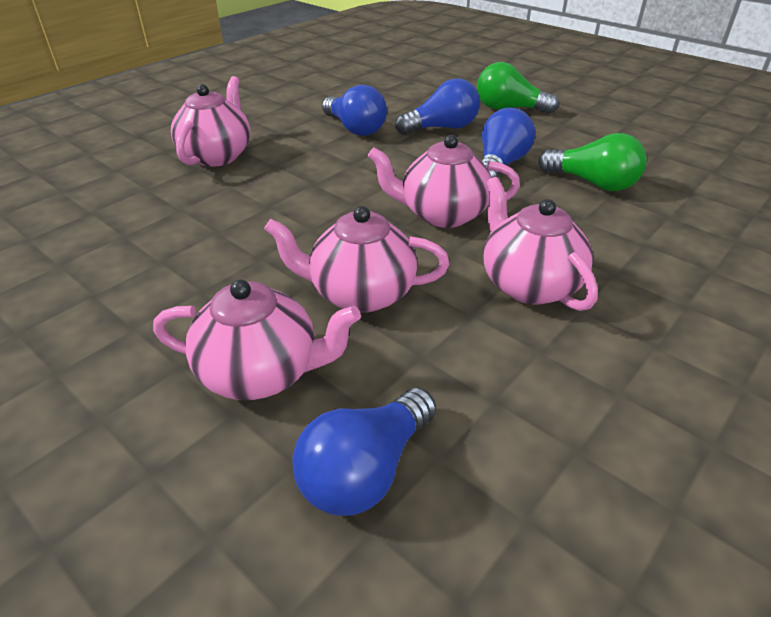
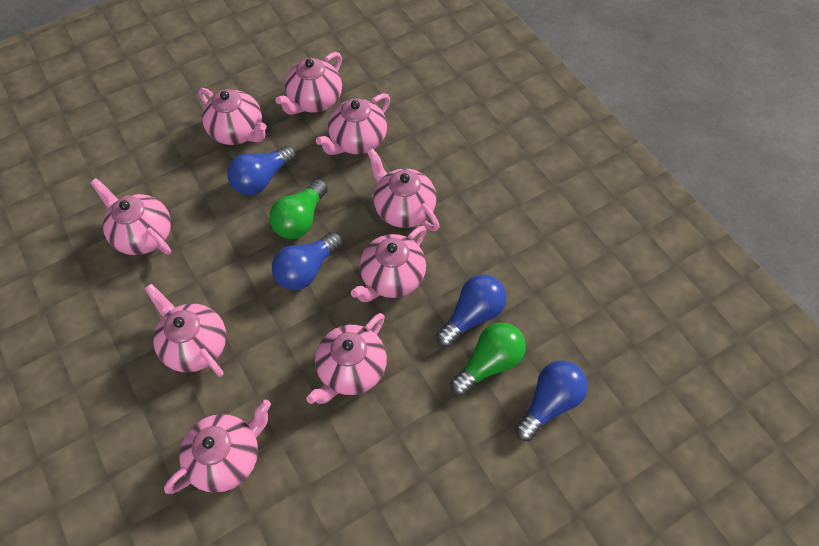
pink teapot: [153,280,361,400] [171,76,251,167] [264,206,449,313] [368,135,520,228] [484,177,598,311] = 5 -> [90,178,171,255] [144,284,226,377] [164,400,271,494] [198,88,267,145] [275,52,342,115] [306,313,387,404] [316,93,390,155] [351,226,427,302] [367,148,440,231] = 9

